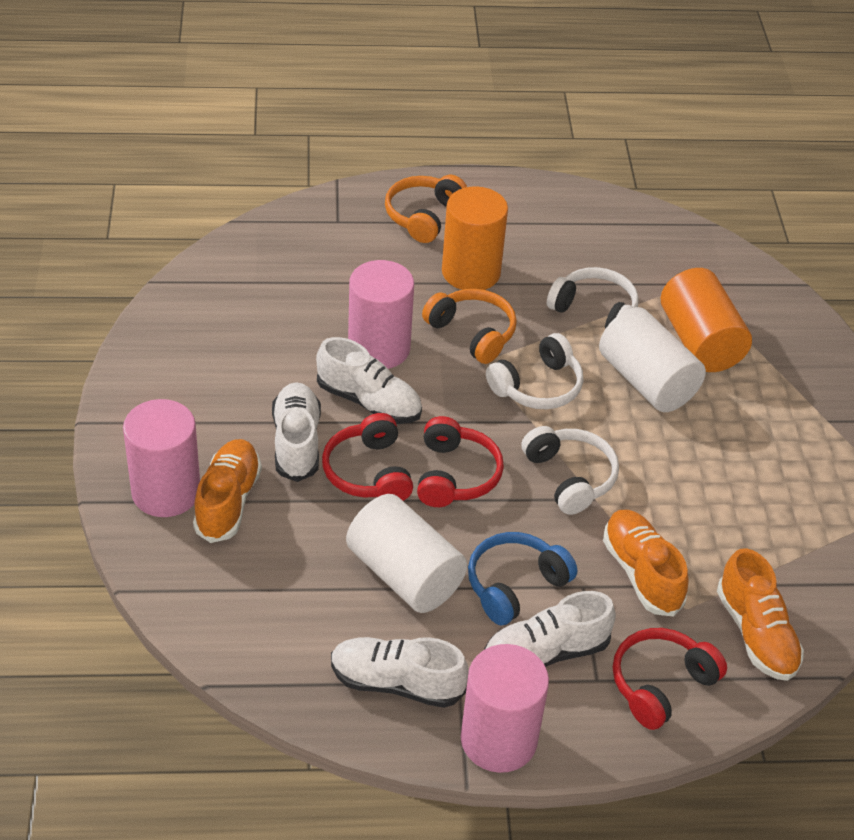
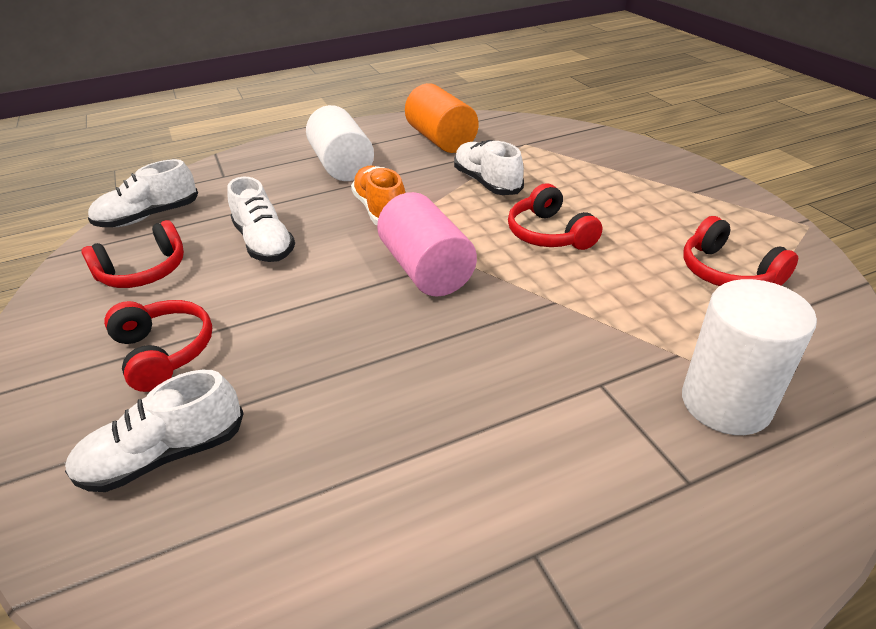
blue headphones: [468,532,577,625] = 1 -> none = 0
orange cylinder: [442,186,508,290] [661,268,752,372] = 2 -> [405,83,479,153] = 1
orange headphones: [385,175,467,243] [422,289,517,364] = 2 -> none = 0
orange shoe: [193,439,262,543] [603,510,689,616] [717,548,804,681] = 3 -> [351,166,406,225] = 1
pink cylinder: [123,399,200,517] [348,260,414,369] [461,644,549,773] = 3 -> [377,192,477,297] = 1
red headphones: [322,413,413,501] [417,416,504,507] [613,628,727,730] = 3 -> [81,220,184,288] [104,300,212,392] [508,183,602,250] [683,216,798,286] = 4
white headphones: [486,333,583,409] [521,426,619,515] [547,267,639,329] = 3 -> none = 0

